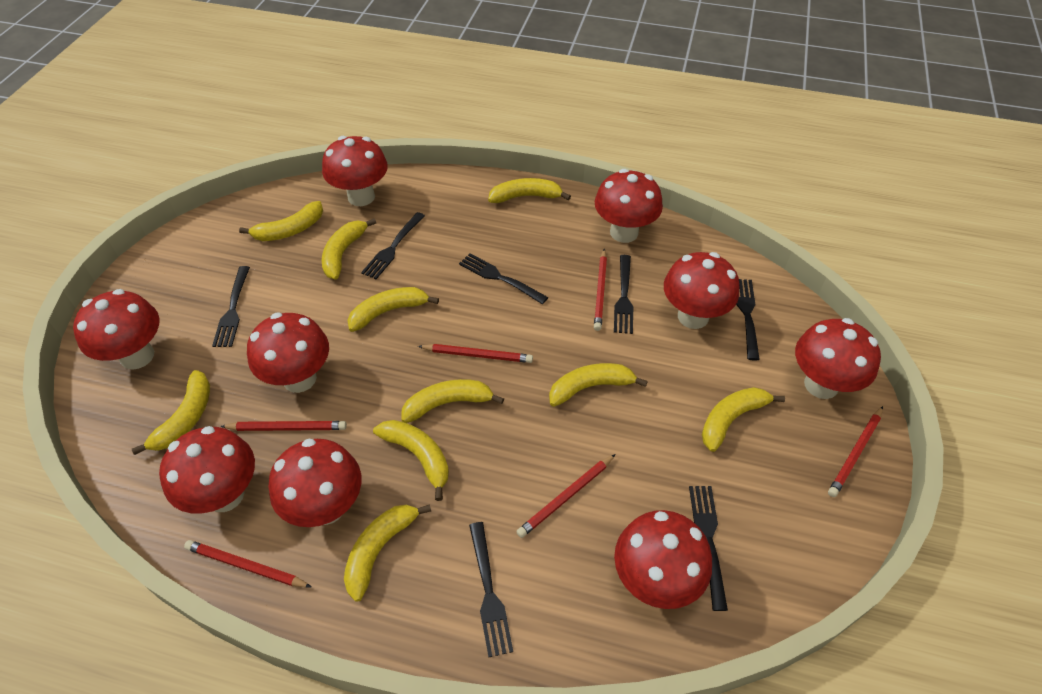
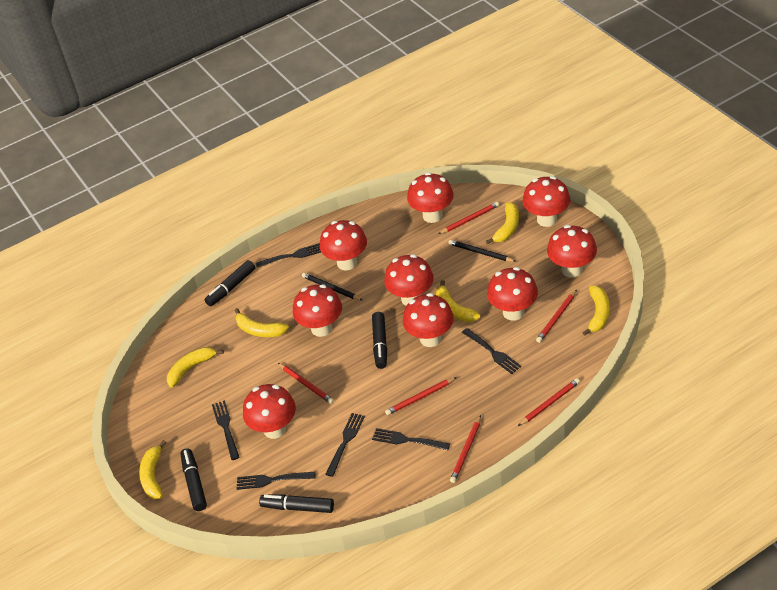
black fork: [212,266,250,347] [361,212,425,279] [459,253,548,304] [469,522,513,657] [614,255,633,334] [689,486,728,611] [736,279,760,361] = 7 -> [212,400,240,460] [237,472,315,490] [256,243,321,268] [325,413,365,477] [372,428,450,450] [462,328,521,374] = 6
black marker: none = 0 -> [180,448,207,511] [205,260,255,306] [259,494,334,513] [372,312,387,369] = 4
black pencil: none = 0 -> [302,273,362,300] [448,240,516,262] = 2
yellow banana: [132,370,210,455] [239,201,323,241] [322,218,376,280] [344,504,431,602] [348,287,439,332] [373,420,449,501] [401,379,504,423] [488,178,571,203] [549,363,648,407] [702,387,785,452] = 10 -> [139,440,166,499] [167,347,224,388] [235,308,289,337] [436,280,480,322] [486,202,519,244] [583,286,610,336] = 6

